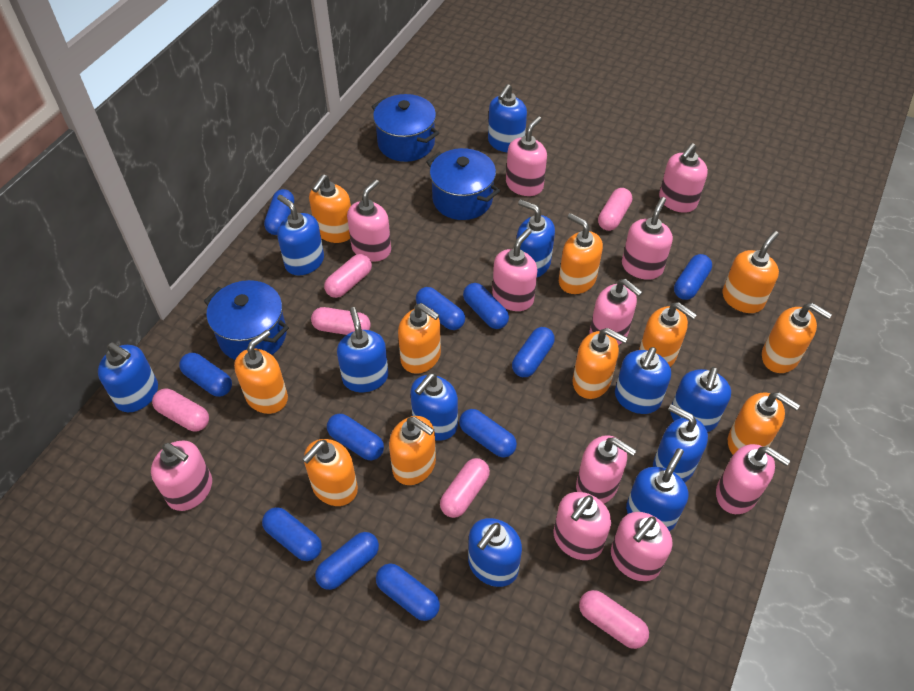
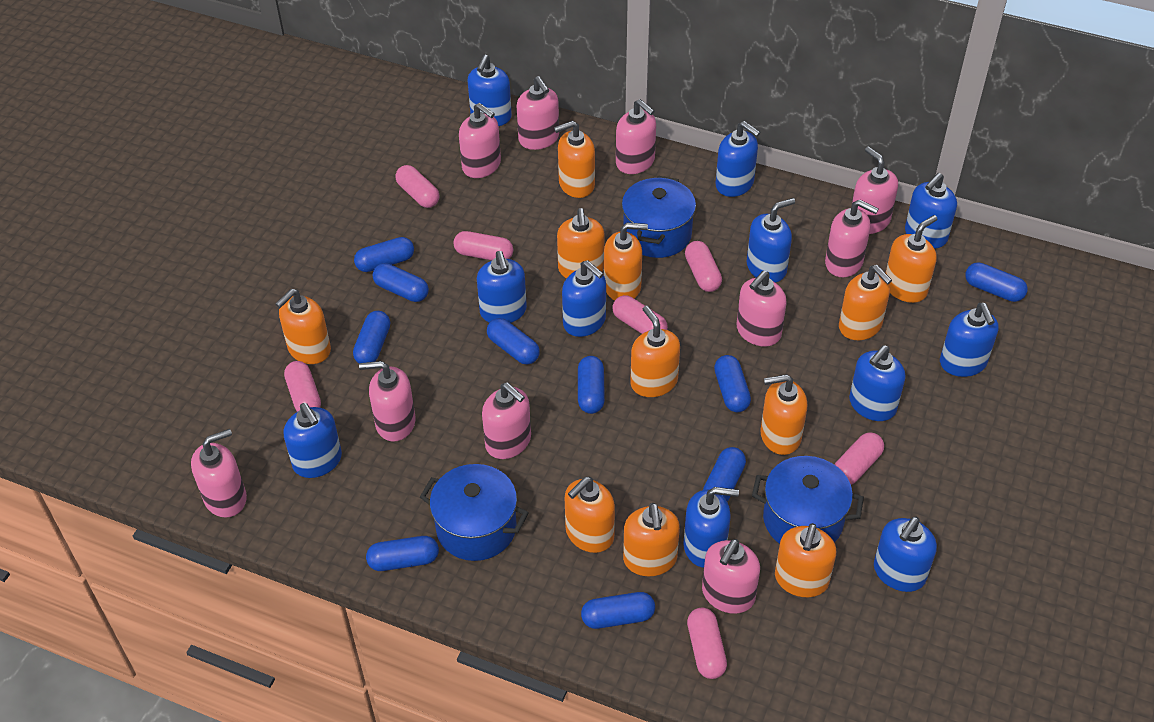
blue capsule: [179,353,232,397] [262,507,322,561] [264,189,294,235] [315,532,379,590] [327,414,384,460] [376,564,440,621] [416,287,465,330] [459,409,517,458] [463,283,509,329] [512,327,555,377] [674,254,712,300] = 11 -> [353,311,390,363] [354,237,414,272] [366,536,439,571] [373,263,429,302] [487,318,540,364] [578,356,605,414] [581,592,655,629] [703,447,746,502] [714,355,751,412] [965,262,1028,302] = 10
pink capsule: [152,389,209,431] [311,307,371,335] [324,254,372,298] [440,458,490,518] [579,590,649,649] [598,188,632,231] = 6 -> [284,361,321,412] [395,165,440,208] [453,231,513,260] [612,295,668,334] [685,241,722,292] [687,608,727,679] [834,432,884,485] = 7
pink soap dispenser: [151,441,212,511] [347,179,391,261] [492,229,537,311] [506,116,547,196] [553,492,611,560] [576,435,636,504] [589,279,642,345] [611,512,672,581] [622,197,673,280] [659,143,708,213] [716,444,790,514] = 11 -> [191,429,247,518] [359,361,415,442] [459,103,501,178] [482,382,531,459] [517,76,559,150] [616,99,656,174] [702,539,760,614] [737,271,787,347] [825,200,879,277] [852,147,898,234] = 10

